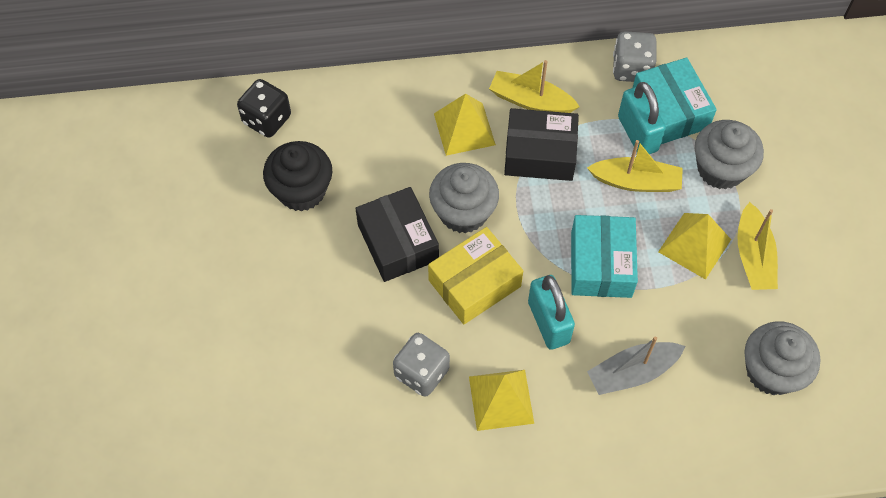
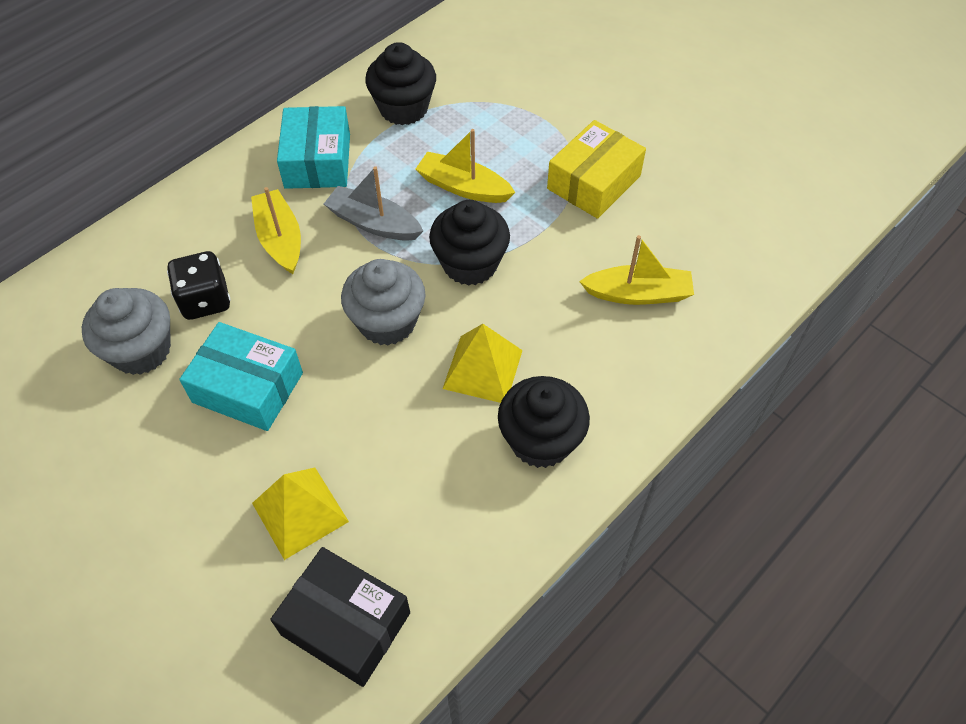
black box: [355,187,439,282] [504,108,579,181] = 2 -> [270,547,410,687] = 1
black cupcake: [263,141,332,211] = 1 -> [365,42,436,125] [429,200,510,286] [498,376,590,468] = 3
grey cupcake: [429,163,499,234] [695,120,764,189] [744,321,820,395] = 3 -> [82,288,171,375] [341,259,426,345] = 2
grey dice: [393,333,450,397] [613,31,657,82] = 2 -> none = 0
turquoise padlock: [528,275,575,350] [618,82,666,154] = 2 -> none = 0
yellow pyramid: [434,93,496,156] [469,370,534,431] [658,213,731,280] = 3 -> [252,468,349,560] [442,324,523,403] = 2

